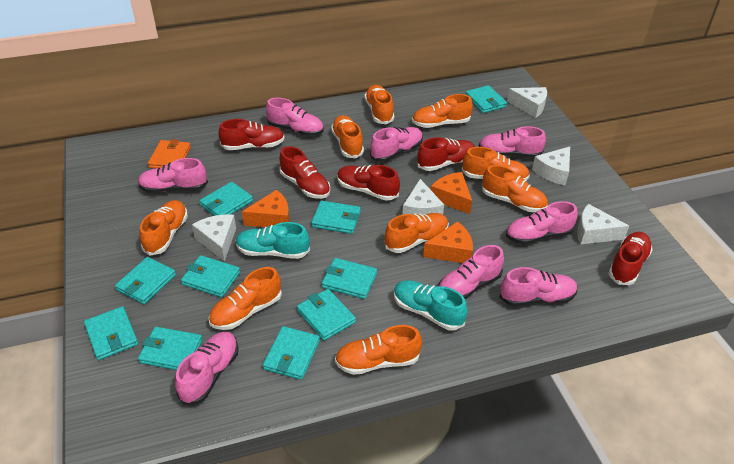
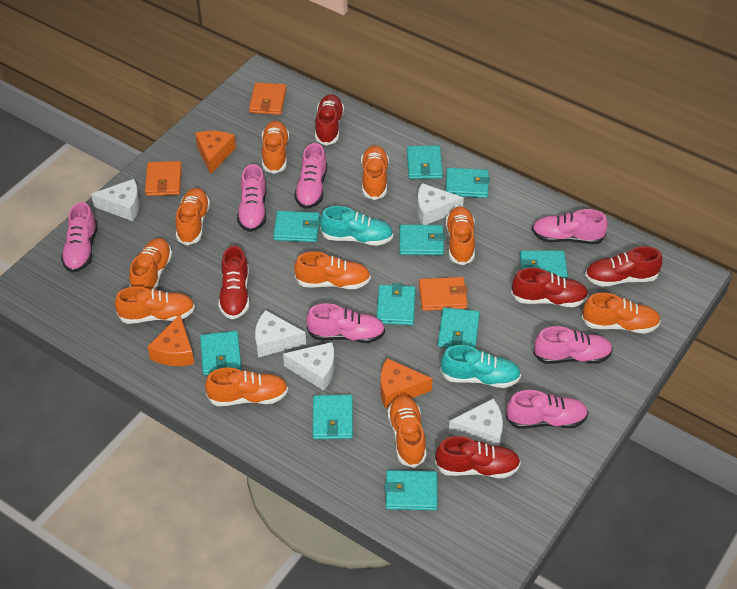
orange shoe: [139,200,188,256] [209,267,282,330] [331,115,364,158] [335,325,422,375] [364,85,394,124] [385,213,449,253] [412,94,473,128] [462,147,530,181] [482,165,548,212] = 9 -> [115,286,195,324] [129,238,172,290] [175,188,210,245] [205,368,288,406] [262,121,289,174] [294,252,371,289] [361,145,389,200] [387,395,427,468] [446,206,475,265] [582,293,661,334] = 10
orange wallet: [148,139,191,168] = 1 -> [145,161,182,196] [249,82,286,115] [419,277,468,311] = 3
pink shoe: [138,158,208,193] [175,331,238,405] [266,98,324,136] [370,127,423,162] [438,245,504,299] [479,126,546,158] [500,267,578,306] [506,201,578,244] = 8 -> [61,202,98,273] [237,164,267,232] [294,143,327,209] [306,303,385,343] [506,390,589,429] [532,209,608,244] [533,326,613,364] = 7

